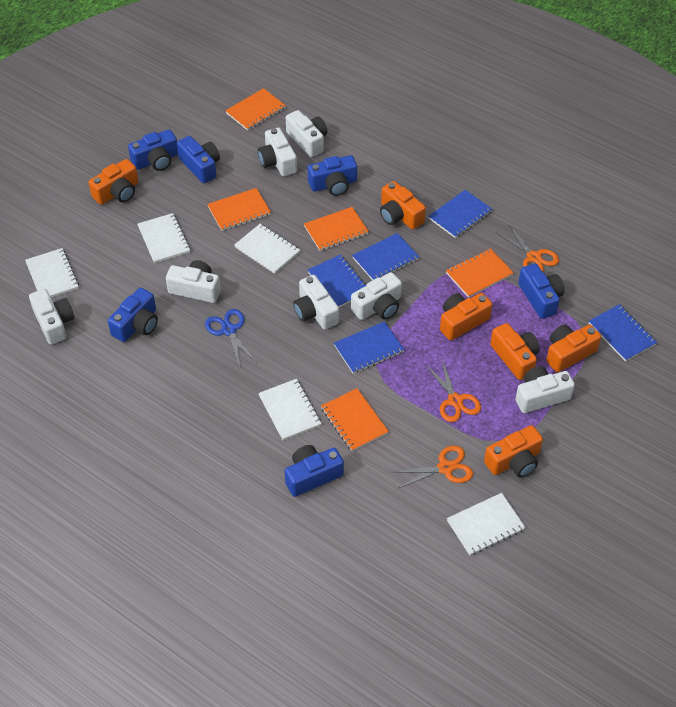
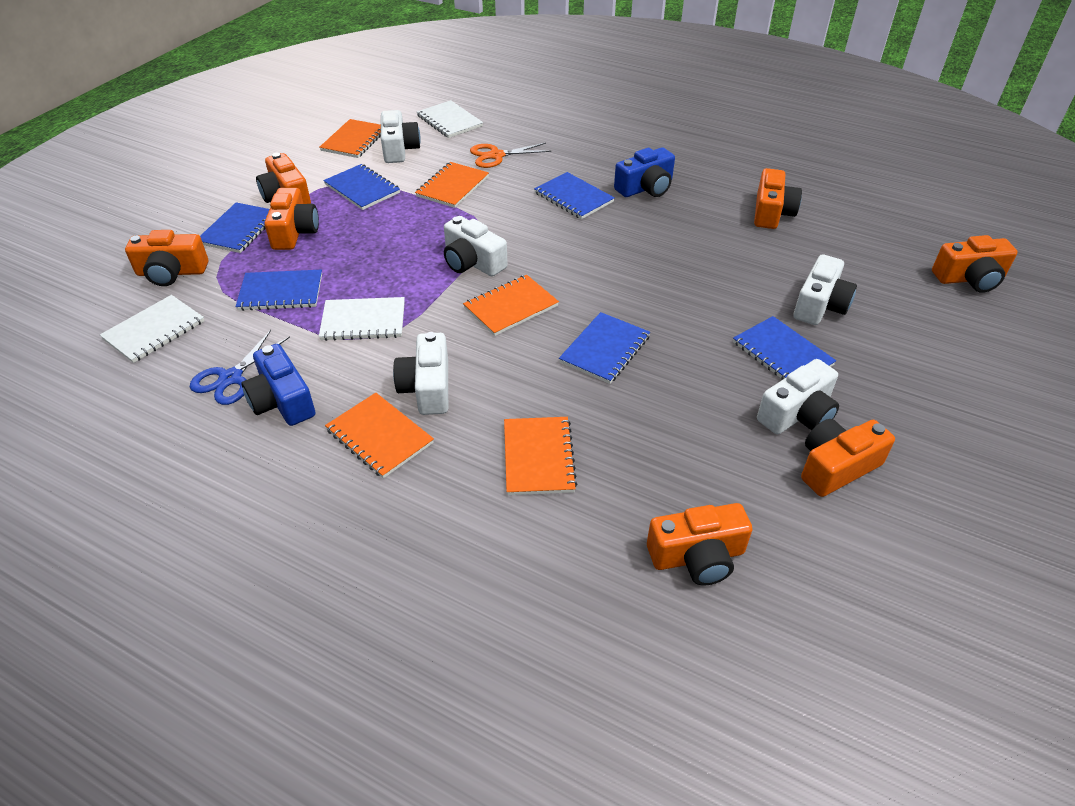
blue camera: [108,287,158,342] [128,129,178,171] [177,136,220,183] [285,445,344,497] [308,155,357,196] [518,264,565,319] = 6 -> [241,344,315,426] [614,147,675,197] = 2
blue notebook: [308,254,366,307] [334,321,404,374] [352,233,419,280] [428,190,492,238] [589,304,657,362] = 5 -> [200,202,269,253] [236,270,322,311] [323,164,400,210] [534,172,615,219] [559,312,650,384] [733,316,836,380] = 6
orange camera: [88,159,139,205] [380,181,426,230] [440,293,492,340] [484,425,543,478] [490,323,540,380] [546,324,601,373] = 6 -> [125,230,208,286] [256,153,311,204] [265,188,319,250] [647,503,752,585] [754,168,802,229] [801,419,895,497] [932,235,1017,293] = 7
orange scissors: [393,446,473,489] [425,360,481,422] [496,225,559,272] = 3 -> [470,143,551,168] = 1
white camera: [29,289,74,345] [166,260,221,303] [258,127,297,176] [286,110,327,157] [293,275,339,330] [351,272,402,320] [516,366,575,413] = 7 -> [381,110,421,163] [393,332,448,415] [444,216,508,276] [757,359,839,434] [794,254,857,325] = 5
white notebook: [25,248,79,297] [137,213,190,263] [234,224,300,274] [258,379,322,440] [447,493,526,555] = 5 -> [100,295,204,363] [319,297,405,341] [417,100,483,138] = 3

